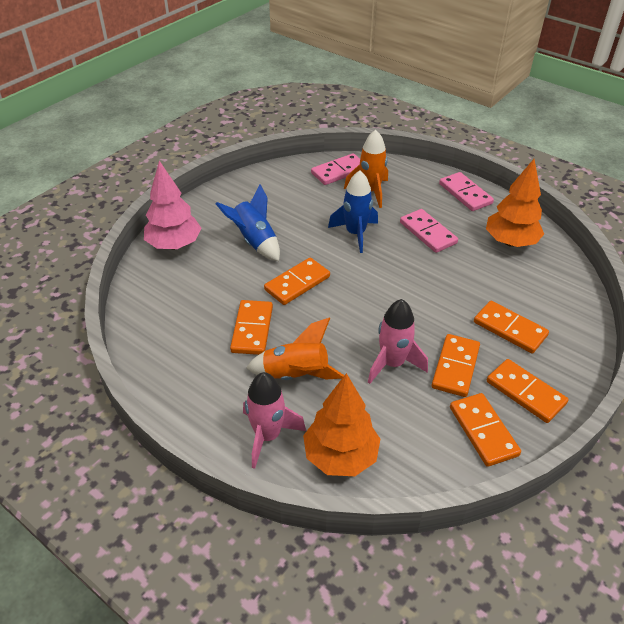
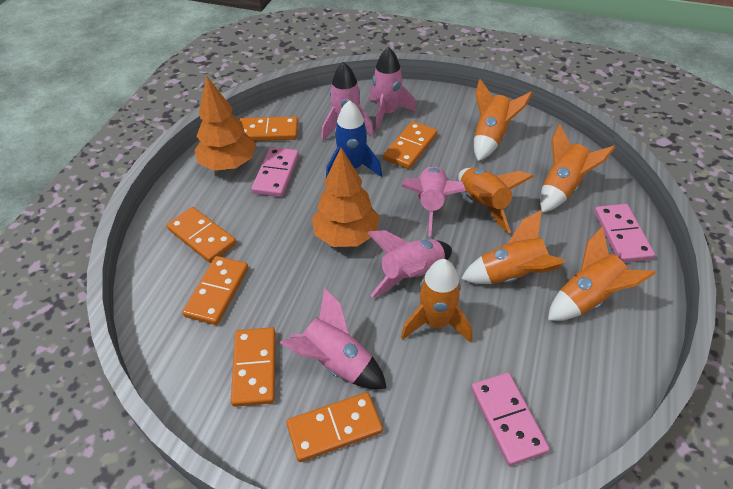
blue rocket: [215,184,280,261] [328,170,378,253] = 2 -> [326,100,382,178] = 1
orange rocket: [246,318,344,380] [344,130,388,208] = 2 -> [401,259,472,343] [458,168,534,233] [461,210,565,284] [474,79,532,161] [540,124,616,213] [548,226,656,321] = 6
pink rocket: [243,372,306,469] [368,299,428,384] = 2 -> [280,287,387,389] [321,62,374,141] [367,230,452,298] [369,47,416,131] [401,166,466,236] = 5
pink tree: [144,161,202,249] = 1 -> none = 0

